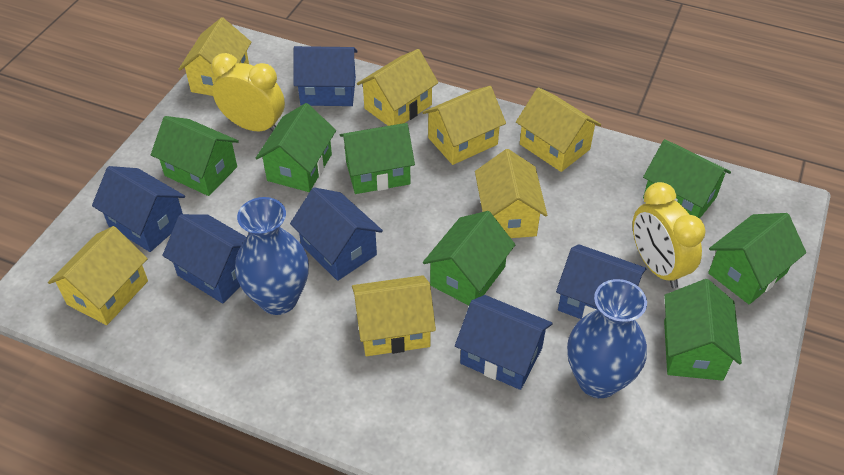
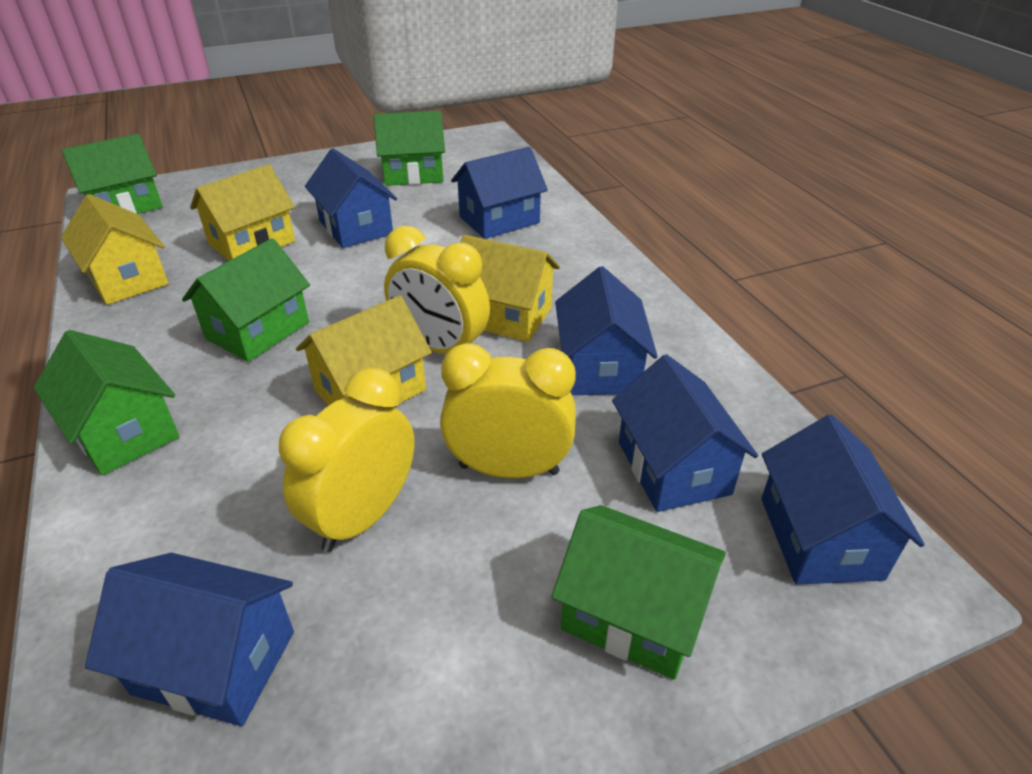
blue vase: [235,197,309,315] [567,279,647,398] = 2 -> none = 0
green house: [151,116,239,196] [256,103,336,192] [340,123,415,194] [423,211,515,306] [643,139,731,219] [664,279,742,381] [708,213,806,305] = 7 -> [34,330,180,475] [61,134,163,214] [182,238,310,362] [373,111,445,186] [551,505,726,680] = 5
yellow clock: [211,53,285,132] [633,182,706,288] = 2 -> [279,368,415,552] [384,226,490,354] [440,343,576,478] = 3
yellow house: [48,226,148,325] [179,17,251,96] [352,275,436,356] [357,49,438,126] [423,86,506,165] [475,149,547,238] [516,87,601,172] = 7 -> [61,194,168,305] [190,164,295,261] [296,295,432,408] [460,235,560,342] = 4

